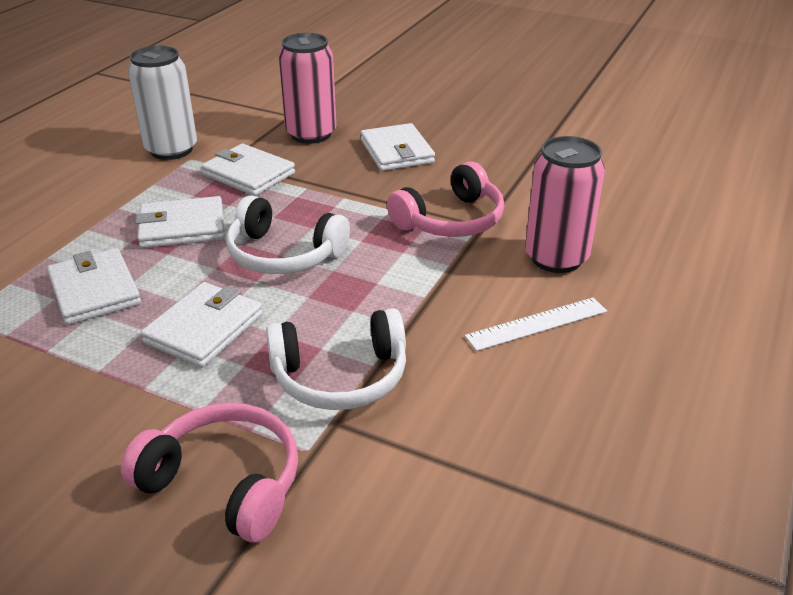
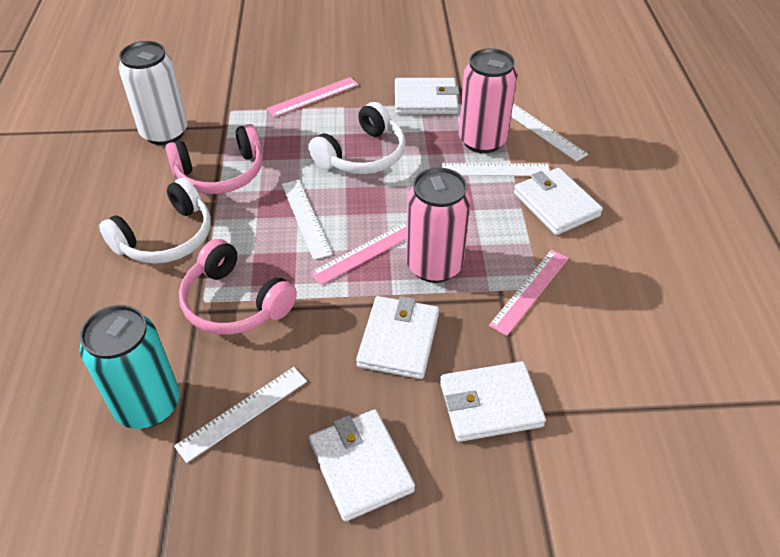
pink ruler: none = 0 -> [267,77,359,117] [310,222,407,285] [489,250,569,336] = 3
turquoise can: none = 0 -> [80,305,179,429] = 1
white ruler: [465,297,607,351] = 1 -> [174,367,307,463] [282,180,332,260] [442,163,550,176] [511,104,588,162] = 4

